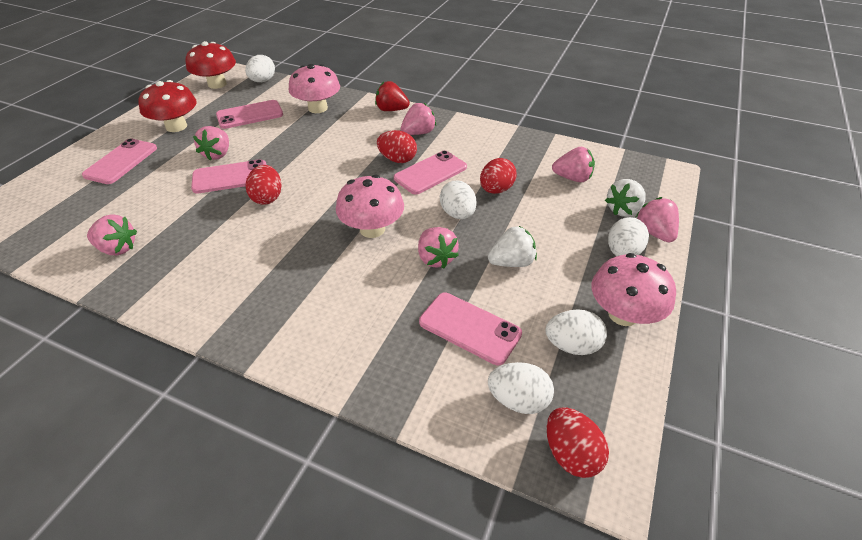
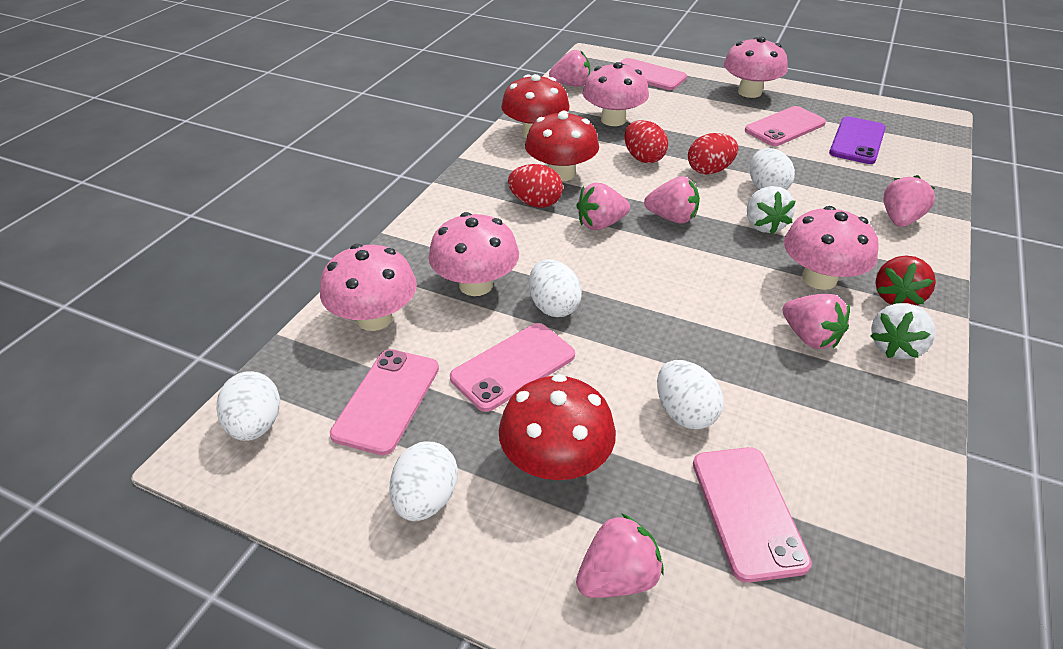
pink mushroom: [289,64,340,113] [336,175,404,238] [591,253,676,326] = 3 -> [320,244,417,331] [428,212,519,296] [582,62,649,126] [724,37,788,98] [784,206,878,290] = 5
purple phone: none = 0 -> [829,116,886,164] = 1
red egg: [246,165,282,205] [377,130,417,163] [480,158,517,194] [547,407,609,478] = 4 -> [508,164,563,208] [624,120,668,163] [688,133,738,174] = 3
red mushroom: [138,80,197,132] [186,41,236,89] = 2 -> [499,374,616,480] [501,74,570,138] [525,111,599,181] = 3

